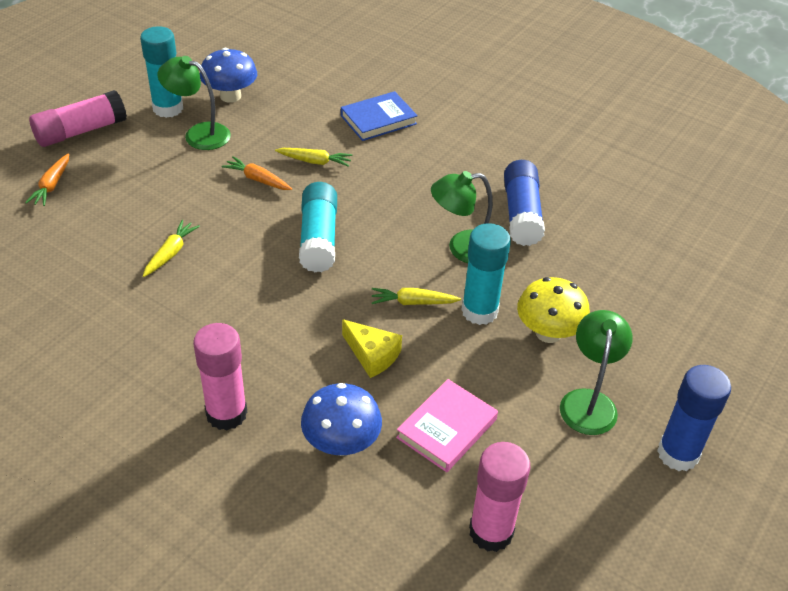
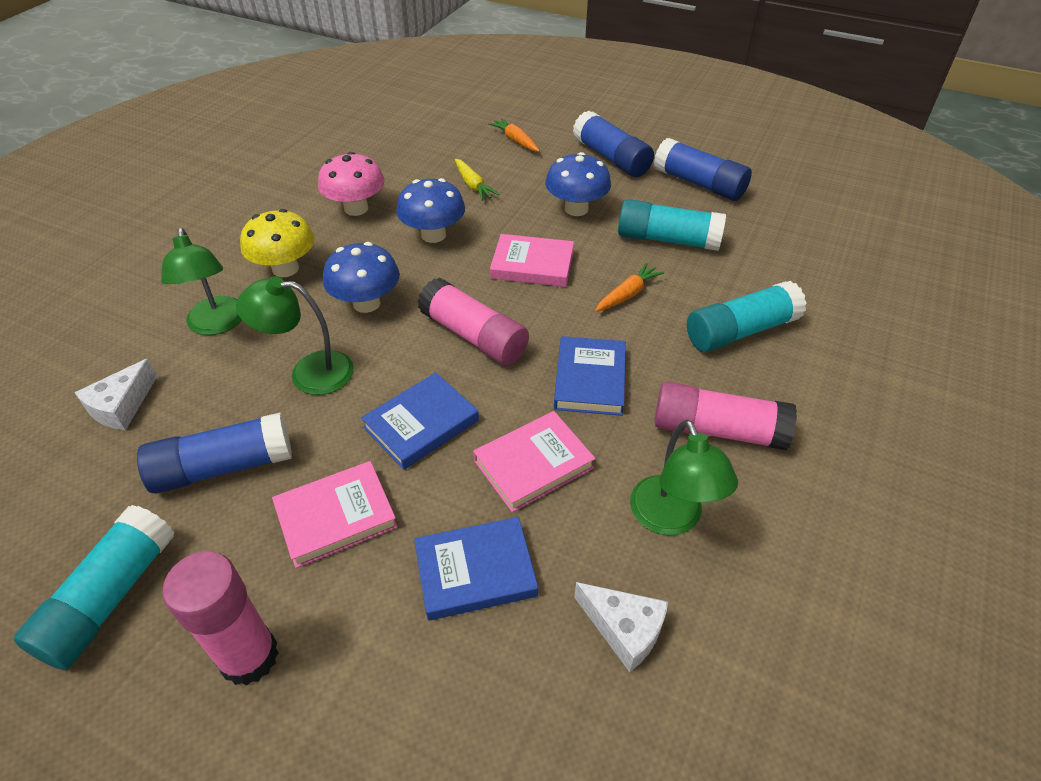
blue book: [341,91,418,141] = 1 -> [361,372,479,470] [414,517,538,621] [554,336,626,416] = 3
blue glue stick: [504,160,545,246] [657,365,731,471] = 2 -> [137,413,292,494] [573,110,654,177] [654,138,752,201] = 3
blue mushroom: [200,48,257,103] [301,383,382,456] = 2 -> [323,242,400,313] [396,178,465,243] [545,152,611,216] = 3
pink book: [396,379,498,472] = 1 -> [272,461,398,568] [473,411,596,512] [490,234,574,287] = 3
pink mushroom: none = 0 -> [318,152,385,216] = 1
white cheese: none = 0 -> [75,358,157,430] [574,582,668,672] = 2
yellow carrot: [143,220,200,277] [275,148,353,167] [372,288,461,305] = 3 -> [455,159,500,201] = 1
yellow cheese: [342,319,402,378] = 1 -> none = 0

